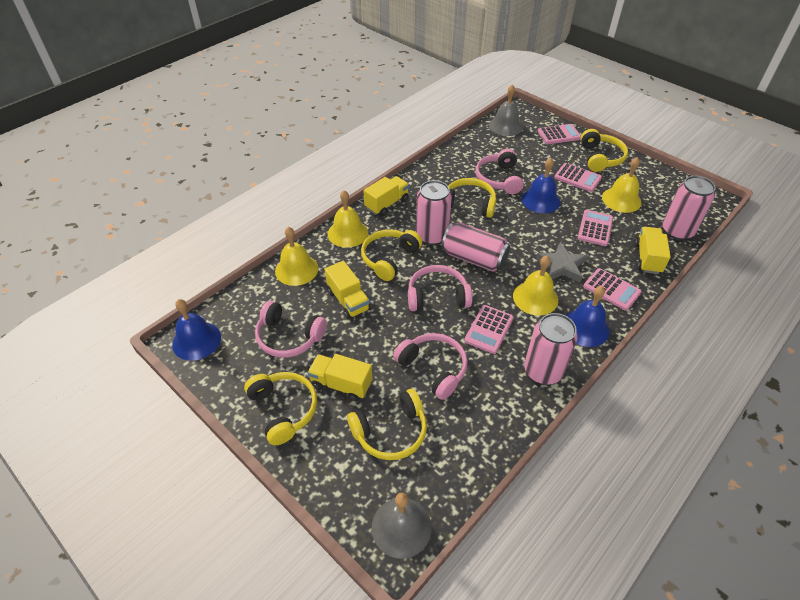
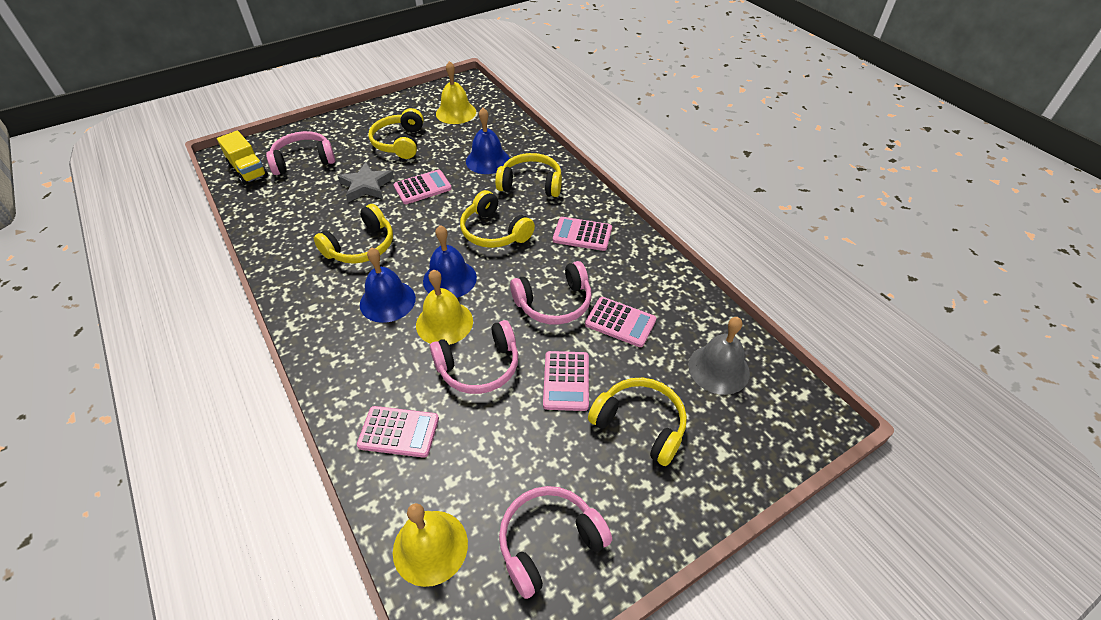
grey bell: [372,493,432,559] [489,84,523,136] = 2 -> [688,317,750,395] = 1
pink can: [416,180,452,245] [442,223,510,272] [524,313,578,384] [662,176,716,240] = 4 -> none = 0
yellow bell: [275,227,318,286] [328,190,368,248] [513,256,558,315] [602,157,642,213] = 4 -> [393,503,468,587] [416,269,473,345] [436,61,476,124] = 3
yellow truck: [308,354,372,401] [324,261,370,319] [363,176,409,216] [635,227,671,274] = 4 -> [217,131,268,185] = 1

